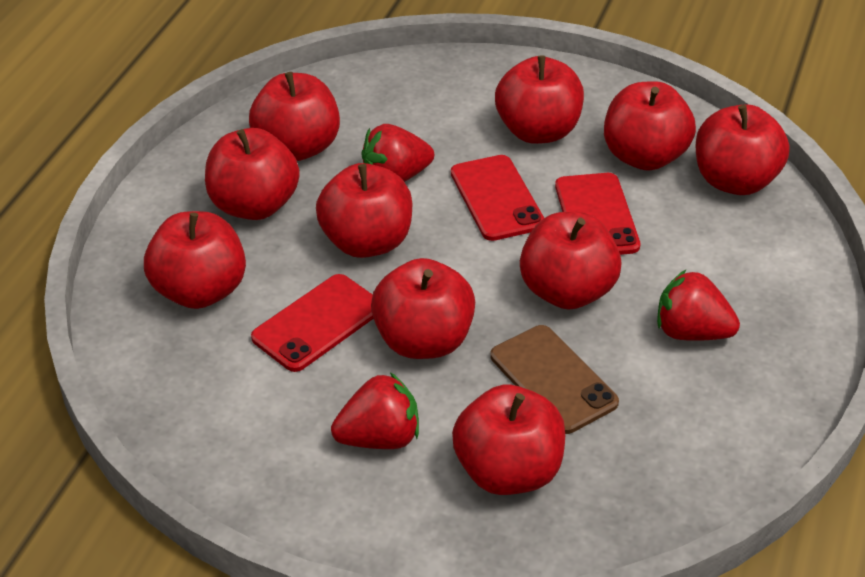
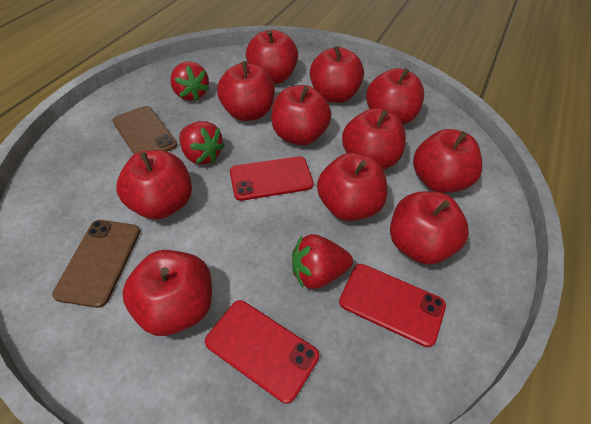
brown phone: [490,325,619,434] = 1 -> [52,220,140,308] [112,106,177,154] = 2
red apple: [144,211,246,309] [205,128,300,220] [249,72,340,161] [316,163,412,258] [371,258,475,359] [452,385,565,495] [495,55,584,144] [520,212,621,310] [604,81,696,171] [695,104,790,195] = 10 -> [116,150,192,220] [122,250,212,336] [217,61,275,121] [246,30,298,84] [271,85,331,145] [310,46,364,103] [317,153,387,221] [342,108,406,169] [366,68,424,125] [390,191,469,265] [413,129,482,193] = 11

